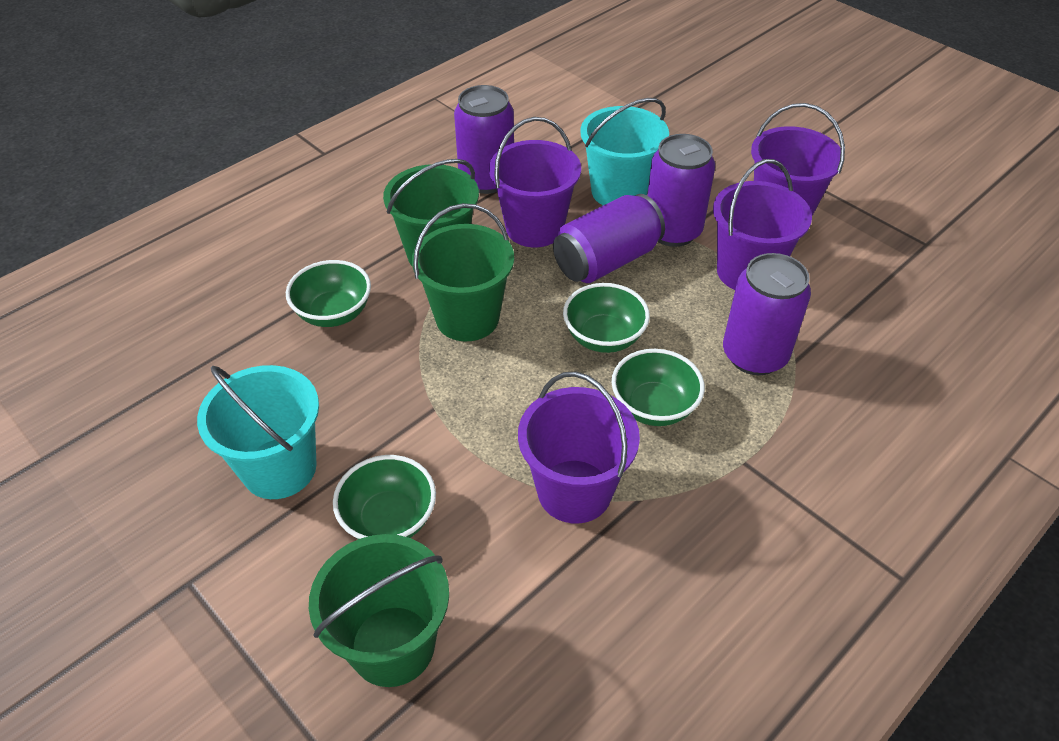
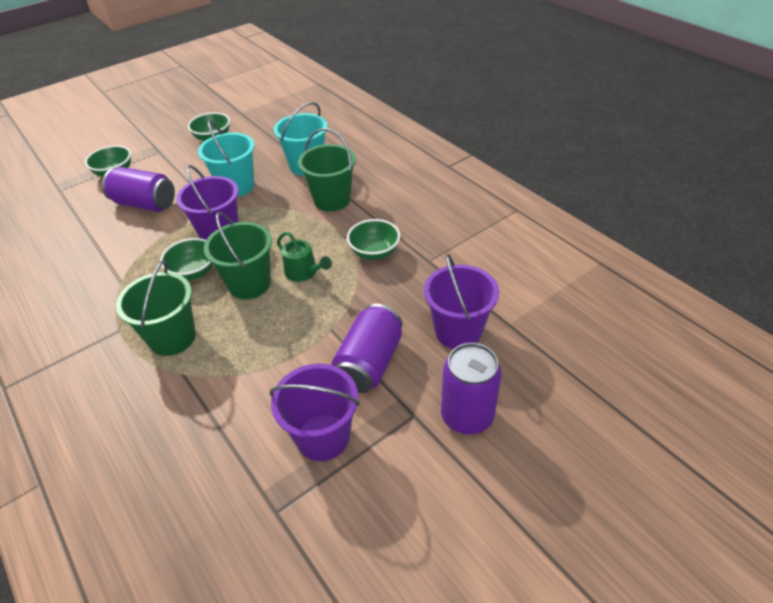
green watering can: none = 0 -> [277,231,332,282] = 1
purple bucket: [489,117,581,247] [518,371,640,524] [713,159,812,290] [751,103,845,216] = 4 -> [176,165,239,240] [269,364,359,461] [424,254,499,349] = 3
purple can: [454,85,514,194] [553,194,665,283] [647,134,715,247] [723,253,811,375] = 4 -> [102,167,175,212] [332,304,402,393] [441,343,502,435] = 3

